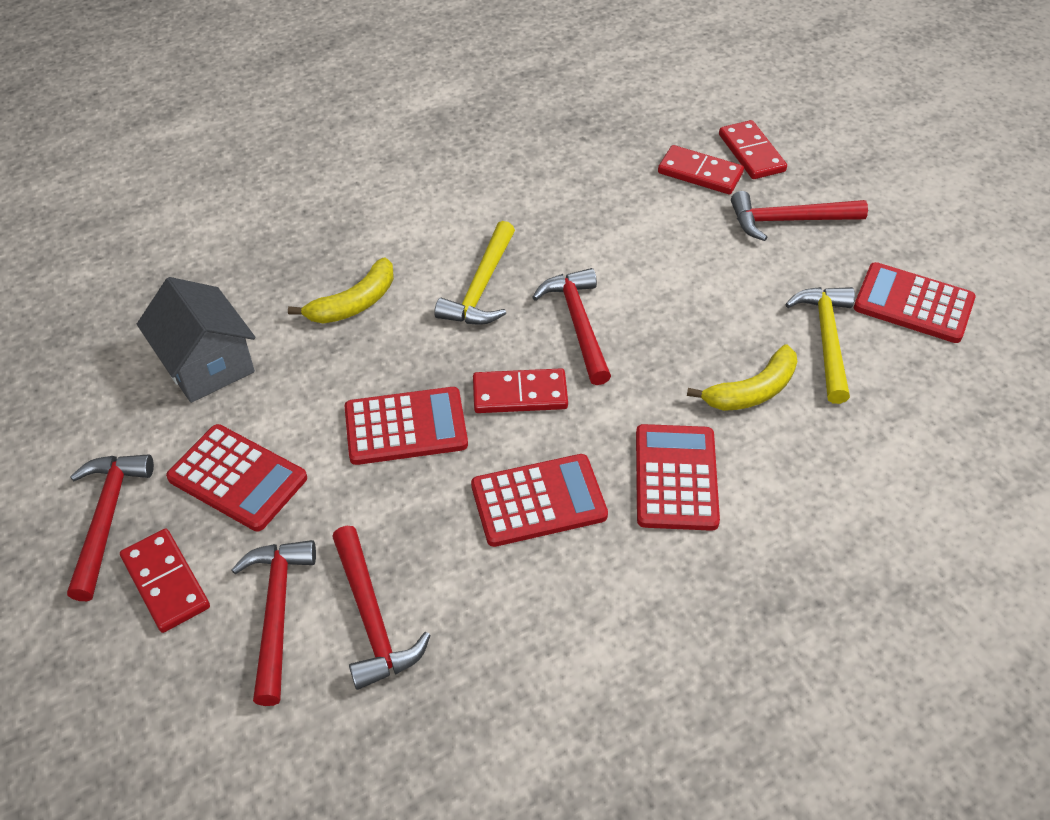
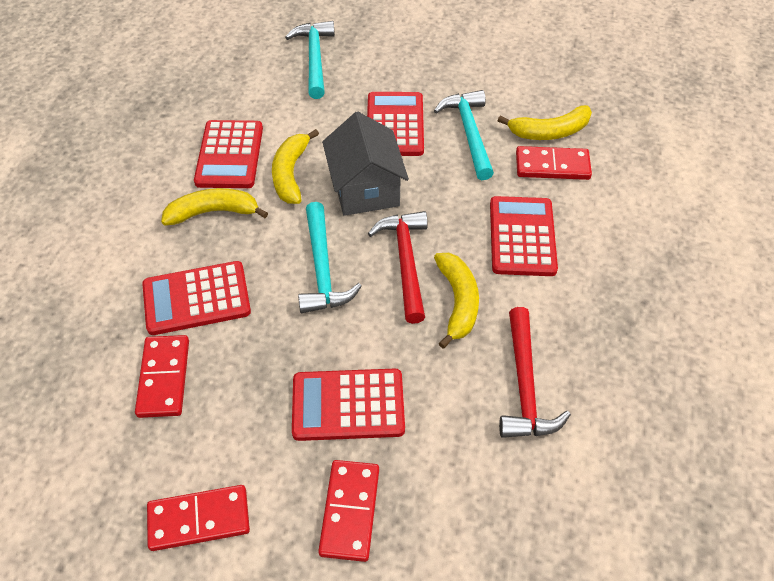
red hammer: [67,454,154,601] [231,540,316,706] [332,526,431,690] [532,268,611,385] [731,191,868,241] = 5 -> [368,211,428,324] [499,307,571,438] = 2
turquoise hammer: none = 0 -> [285,21,335,99] [298,202,362,313] [434,90,494,180] = 3
yellow banana: [288,257,394,324] [687,344,798,411] = 2 -> [161,188,268,226] [272,129,319,204] [434,253,479,348] [498,105,592,140] = 4
yellow hammer: [434,221,515,325] [785,287,855,404] = 2 -> none = 0

